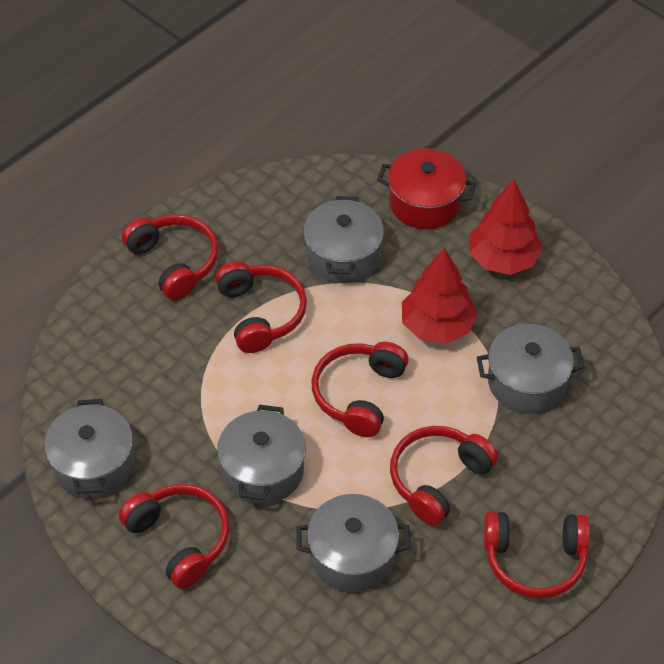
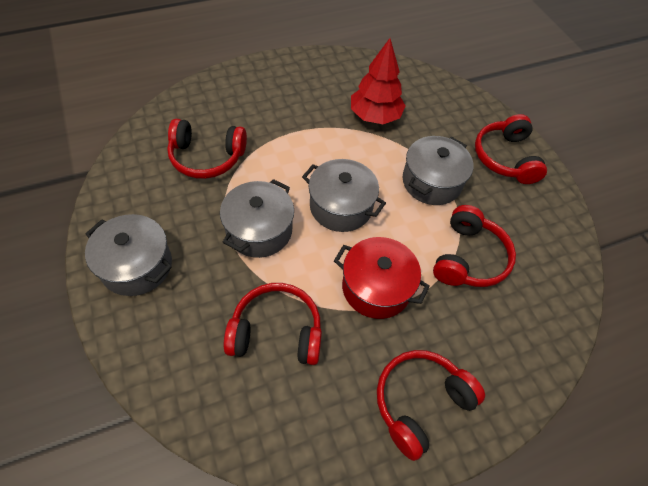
grey pot: [44,399,134,498] [217,405,306,504] [296,494,410,592] [303,196,384,283] [477,324,584,413] = 5 -> [85,214,172,296] [220,179,294,258] [302,159,386,232] [403,136,473,205] = 4
red headphones: [119,484,229,589] [122,214,218,300] [215,261,307,353] [311,342,409,437] [390,426,498,526] [484,511,590,599] = 6 -> [167,119,247,179] [224,283,322,365] [377,350,485,461] [433,205,516,287] [475,114,547,184] = 5
red tree: [402,248,477,344] [469,179,543,275] = 2 -> [351,38,406,124] = 1

